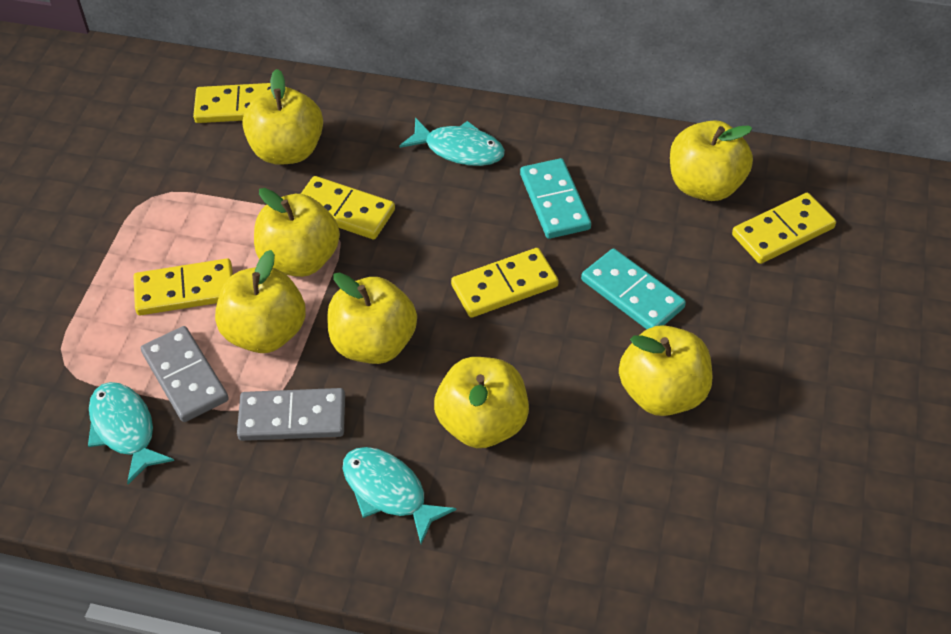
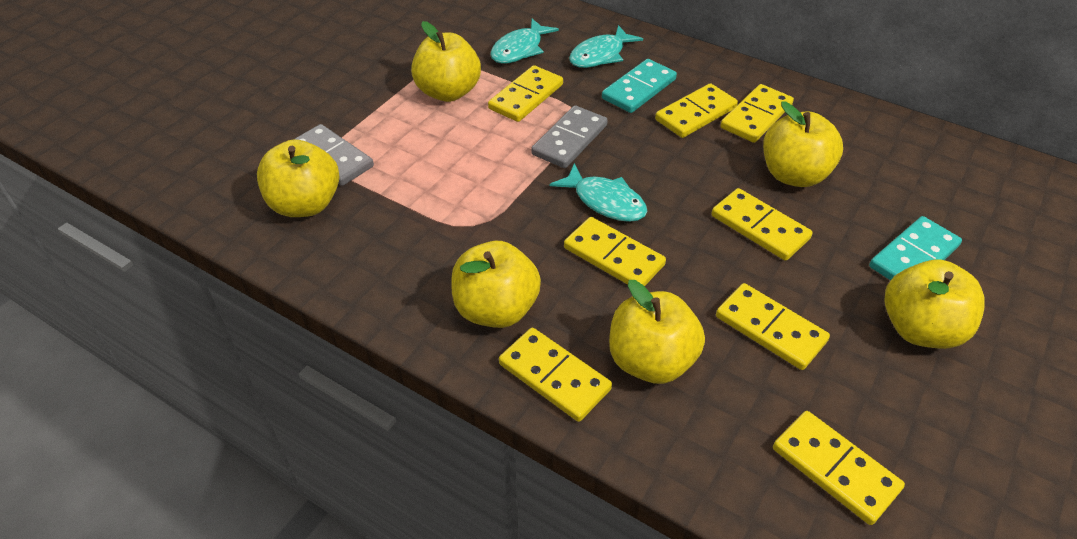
yellow apple: [215,250,306,353] [242,69,323,165] [254,188,340,277] [327,272,417,364] [434,357,529,448] [619,325,712,416] [670,120,753,201] = 7 -> [257,140,339,217] [411,21,481,102] [451,241,541,328] [609,280,705,384] [763,101,843,187] [884,260,984,349] = 6
yellow domino: [134,259,233,315] [193,83,271,123] [301,176,395,239] [451,248,558,318] [732,193,836,264] = 5 -> [488,65,563,122] [499,328,612,422] [564,217,666,286] [655,83,738,138] [711,188,813,261] [716,283,830,370] [720,84,794,143] [773,411,905,525] = 8

